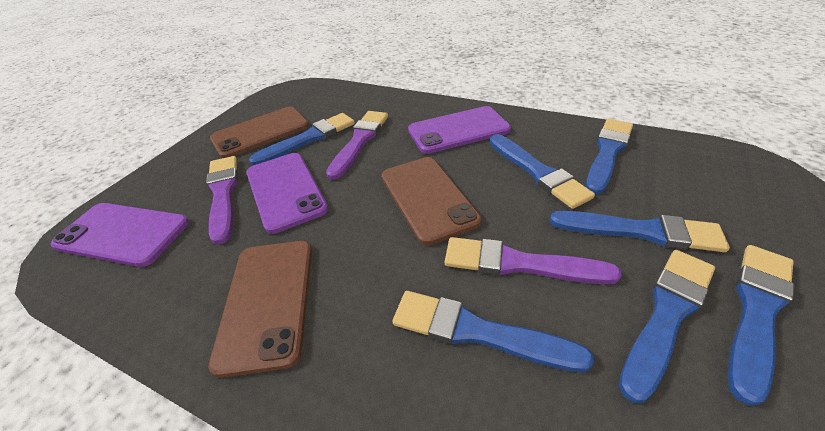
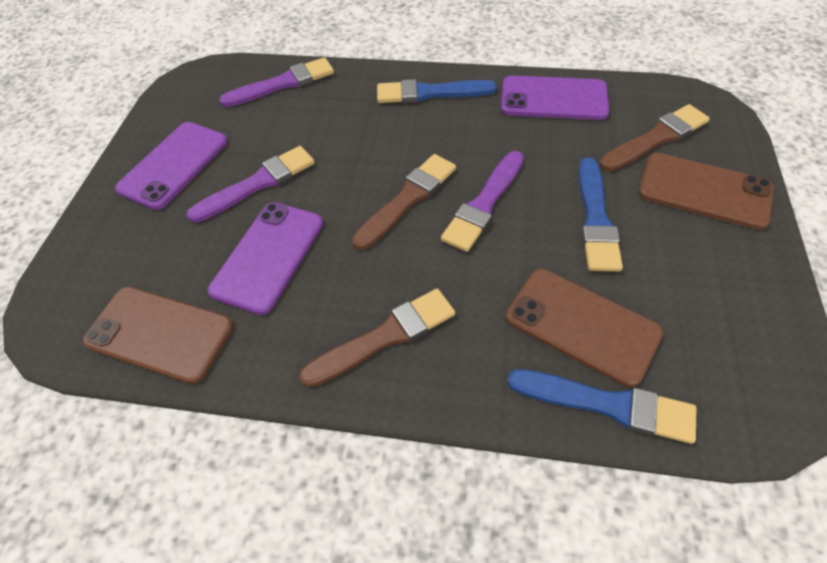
blue brush: [249,113,355,166] [392,291,594,372] [490,134,595,209] [550,211,730,252] [585,119,633,195] [619,250,715,403] [728,245,795,406] = 7 -> [377,79,497,103] [507,369,696,444] [579,158,623,271] = 3
brown brush: none = 0 -> [299,289,455,387] [352,154,456,250] [599,104,710,171] = 3

